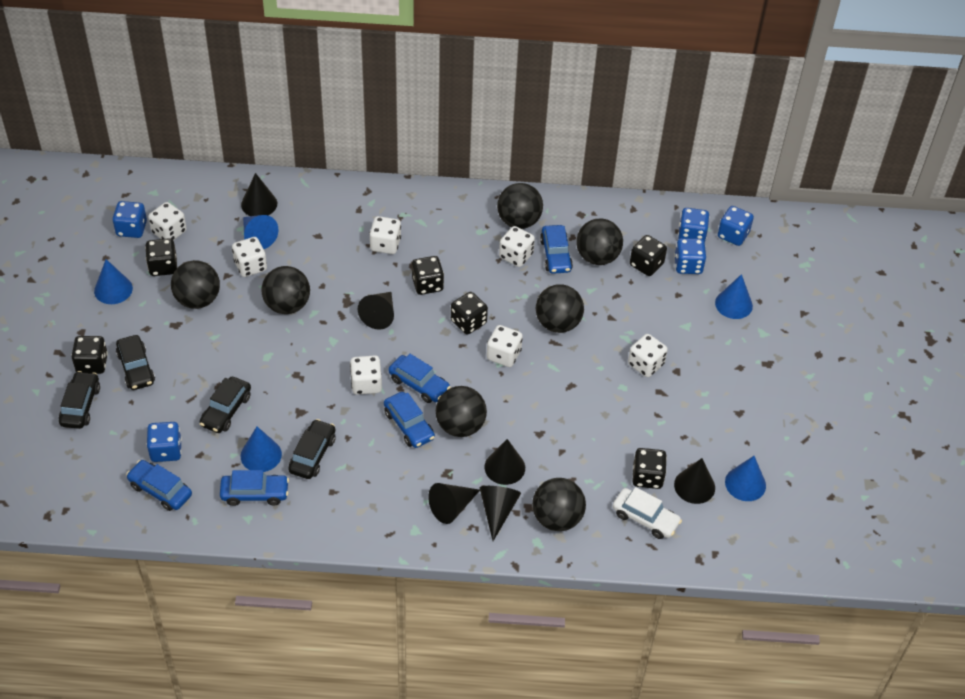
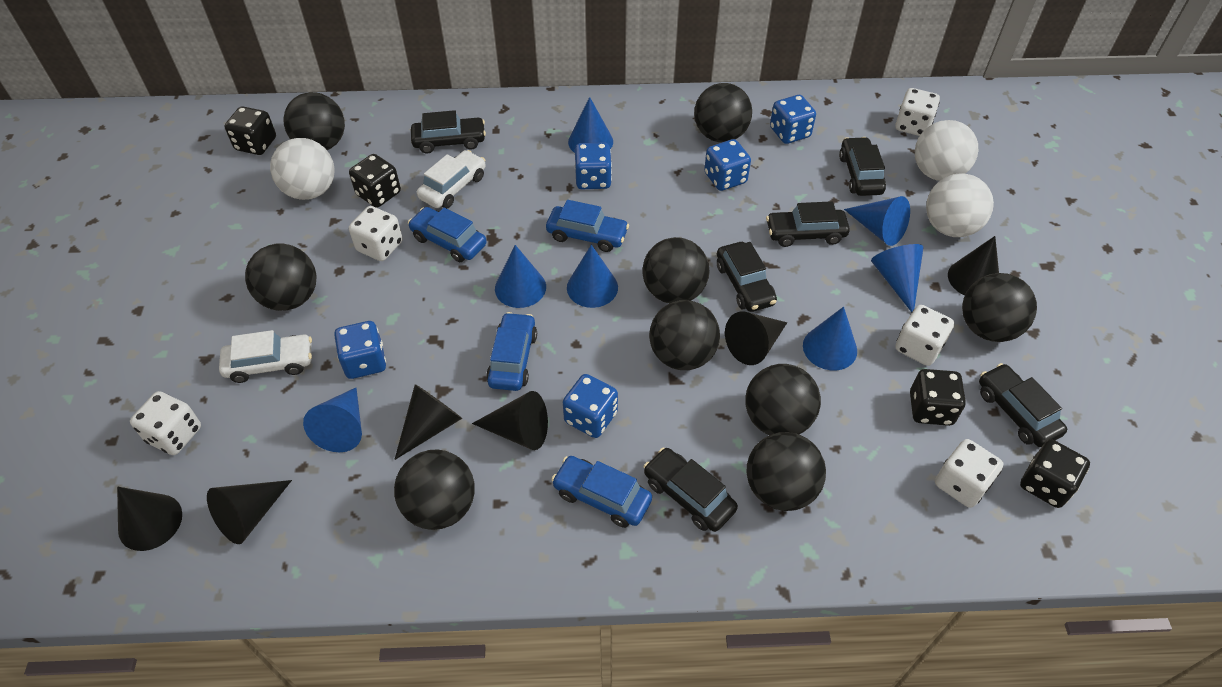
black ball: [171,260,220,309] [261,266,310,314] [436,386,487,437] [497,183,543,229] [532,478,586,531] [536,284,584,333] [577,219,623,265] = 7 -> [245,244,316,311] [283,92,345,150] [394,449,475,530] [642,237,709,303] [649,300,720,370] [694,83,752,142] [745,364,821,435] [746,432,826,511] [962,273,1037,342] = 9
black car: [59,371,100,429] [116,335,155,390] [199,377,251,433] [288,419,336,479] = 4 -> [411,110,486,154] [643,447,738,532] [717,242,777,312] [766,201,850,247] [839,137,886,196] [979,363,1067,447] = 6
black dice: [71,336,108,374] [145,238,177,276] [412,256,444,295] [451,292,488,335] [630,235,667,276] [632,448,667,489] = 6 -> [225,106,276,155] [349,154,401,208] [910,369,966,426] [1020,440,1090,508] = 4
blue car: [126,460,192,511] [220,470,289,506] [384,392,435,448] [388,354,451,403] [540,225,573,274] = 5 -> [408,207,487,262] [486,312,537,391] [546,200,629,252] [551,456,652,528] = 4
blue cone: [94,259,133,304] [241,427,282,472] [243,215,278,249] [715,274,753,319] [725,456,766,501] = 5 -> [303,388,362,452] [495,245,546,308] [567,245,618,308] [568,97,613,153] [803,307,857,370] [844,196,910,246] [871,244,924,312] = 7
white ball: none = 0 -> [270,138,335,200] [915,120,978,181] [926,174,994,237] = 3
white car: [613,487,682,539] = 1 -> [219,330,312,383] [417,150,486,208] = 2
white dice: [148,202,186,240] [232,237,267,277] [350,355,382,395] [369,216,401,254] [487,325,523,367] [499,226,535,267] [628,334,668,377] = 7 -> [130,391,201,455] [349,206,403,261] [895,88,940,136] [895,305,954,366] [935,439,1003,508] = 5

